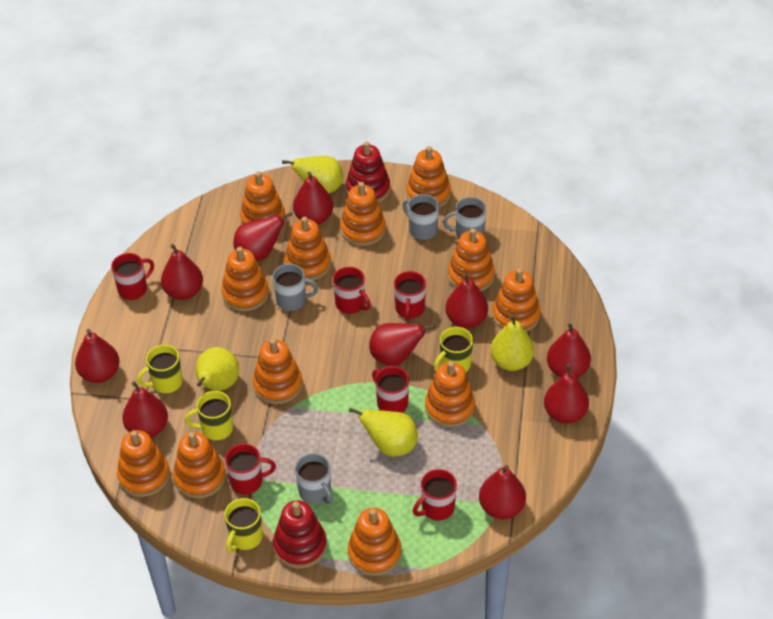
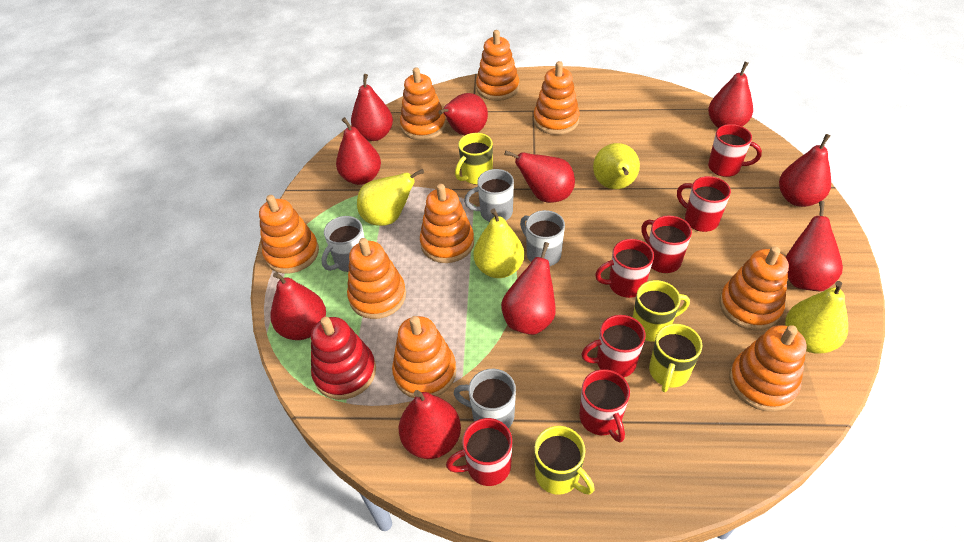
orange stacking toy: [117,430,170,497] [173,432,226,499] [221,247,269,311] [240,171,286,224] [253,338,302,404] [285,217,331,280] [340,182,386,246] [348,507,401,576] [406,146,451,208] [425,361,475,427] [448,228,495,291] [493,268,540,332] = 12 -> [259,195,319,274] [347,238,406,319] [392,316,457,398] [400,67,446,140] [420,184,474,263] [476,30,519,101] [533,61,580,135] [720,246,789,330] [729,325,807,411] = 9
red mug: [111,253,154,300] [225,444,276,494] [333,267,371,314] [372,366,409,413] [394,271,426,321] [413,469,457,521] = 6 -> [446,418,512,486] [579,369,630,442] [581,315,646,377] [595,239,654,298] [642,216,692,273] [677,176,731,232] [708,124,762,177] = 7
red stacking toy: [273,500,327,569] [346,141,390,203] = 2 -> [311,317,376,400] = 1

